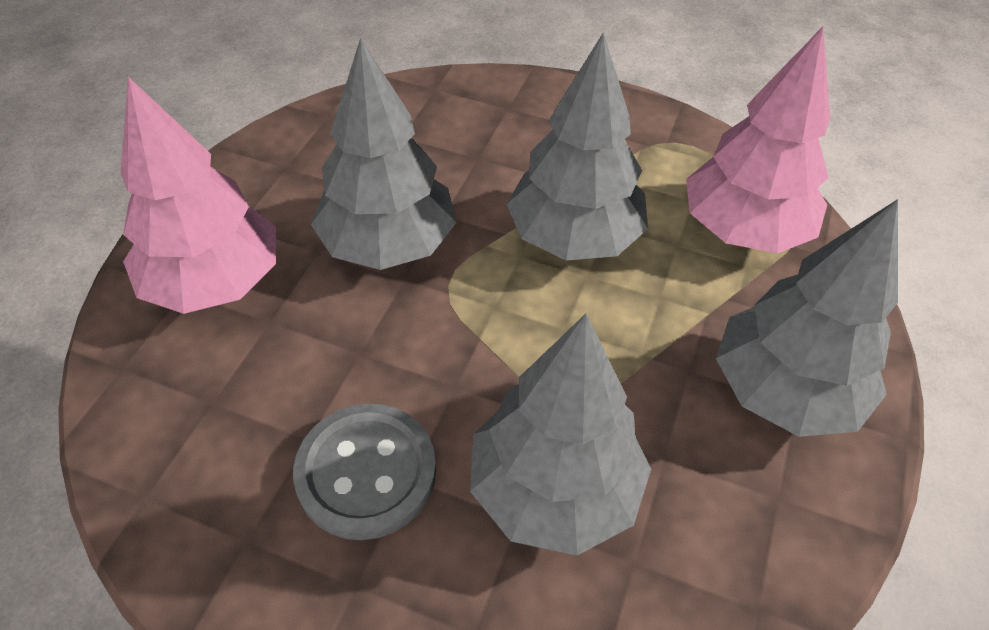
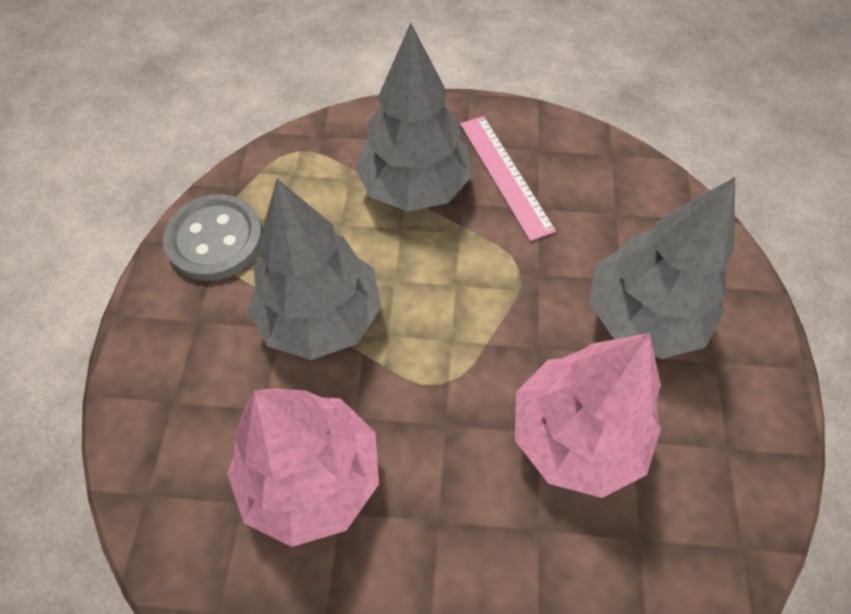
grey tree: [311,38,457,270] [470,314,651,556] [506,33,648,261] [716,199,898,437] = 4 -> [248,179,381,360] [355,23,472,212] [589,177,735,359] = 3
pink ruler: none = 0 -> [460,116,556,241] = 1

